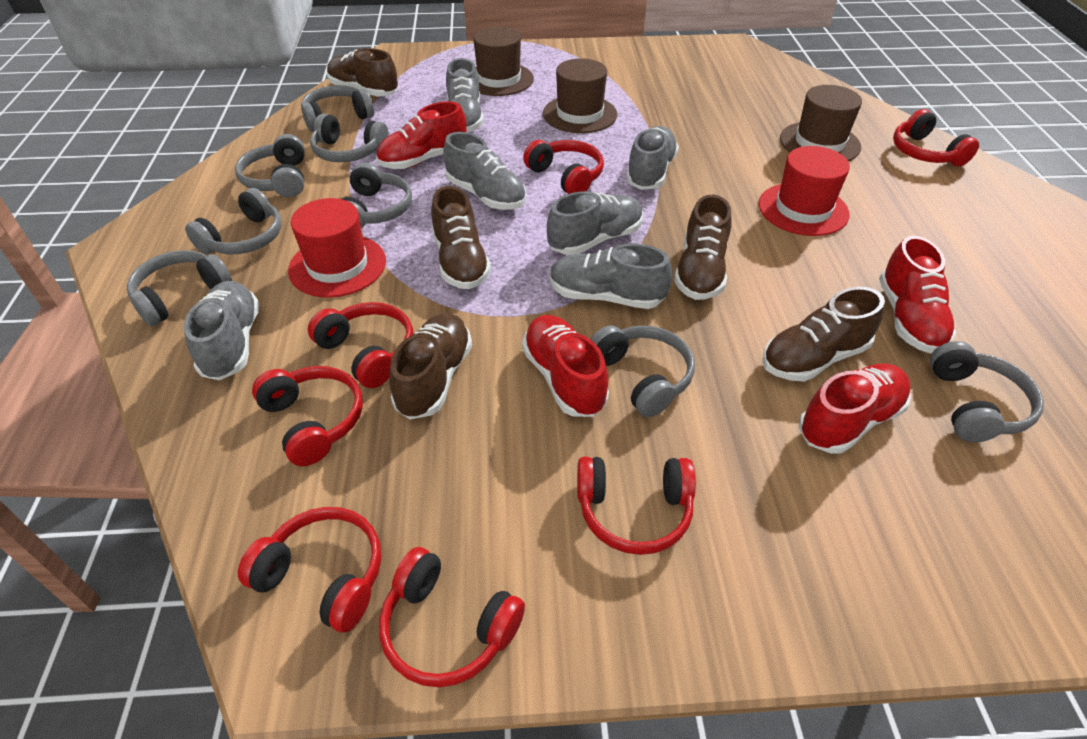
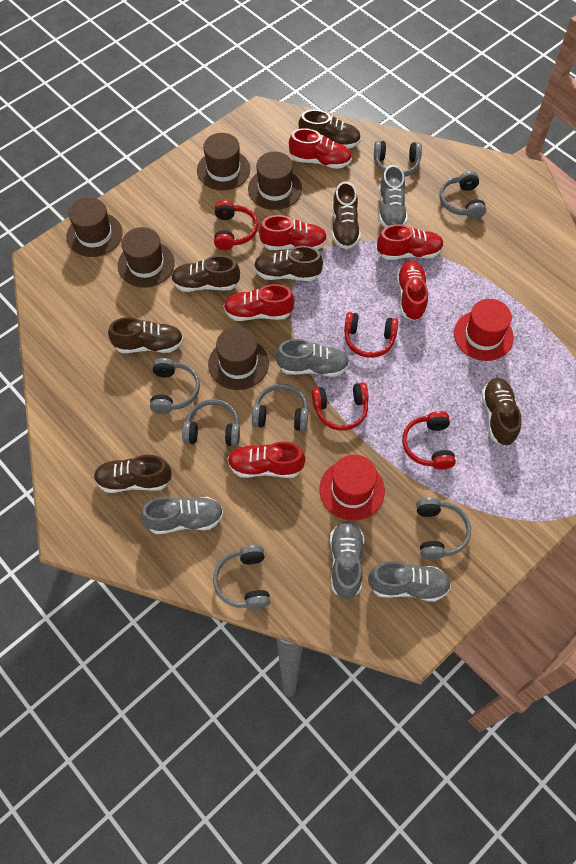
brown hat: [473,27,534,96] [543,58,617,133] [780,85,862,161] = 3 -> [67,197,123,257] [118,227,175,288] [197,133,250,191] [208,327,269,390] [248,151,302,210] = 5
brown shoe: [327,48,398,97] [389,313,472,419] [431,186,491,289] [674,195,732,300] [762,287,885,382] = 5 -> [94,455,172,493] [108,317,183,353] [171,255,240,292] [254,246,323,281] [299,110,361,149] [332,181,361,249] [481,378,522,446] = 7
grey headphones: [127,250,232,326] [185,188,282,254] [235,134,305,197] [301,85,374,132] [310,114,389,162] [341,163,412,228] [590,325,695,417] [930,341,1044,442] = 8 -> [150,358,200,414] [182,399,240,447] [213,545,270,609] [252,384,308,431] [374,141,422,177] [416,498,471,560] [439,171,486,219] = 7
grey shoe: [184,281,260,380] [443,132,526,210] [446,58,484,133] [547,191,643,255] [550,243,673,309] [626,126,679,190] = 6 -> [141,497,224,534] [276,339,350,377] [330,520,364,599] [368,561,451,602] [379,165,408,228] = 5
red headphones: [238,507,381,632] [252,366,363,466] [308,302,413,388] [379,547,525,687] [523,140,604,194] [577,457,696,555] [893,109,979,167] = 7 -> [214,200,258,250] [312,382,369,431] [344,312,399,358] [402,411,456,470] = 4
red shoe: [376,101,467,169] [522,315,609,417] [799,363,911,453] [879,236,957,354] = 4 -> [223,284,295,321] [228,442,306,478] [259,215,327,250] [289,128,352,169] [377,224,444,260] [397,260,428,321] = 6

